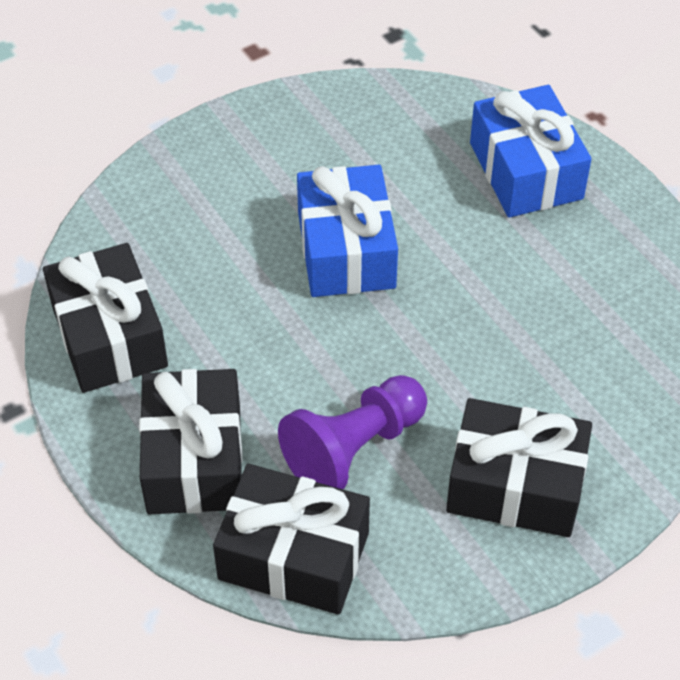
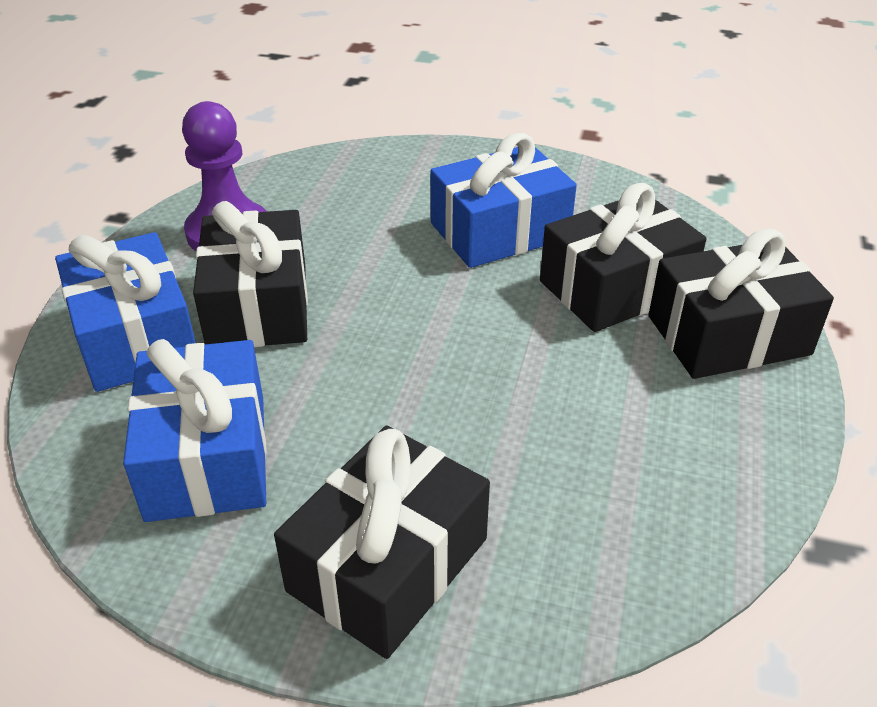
blue gift: [297,165,398,297] [470,85,591,218] = 2 -> [55,232,196,392] [123,339,267,522] [431,133,577,268] = 3

